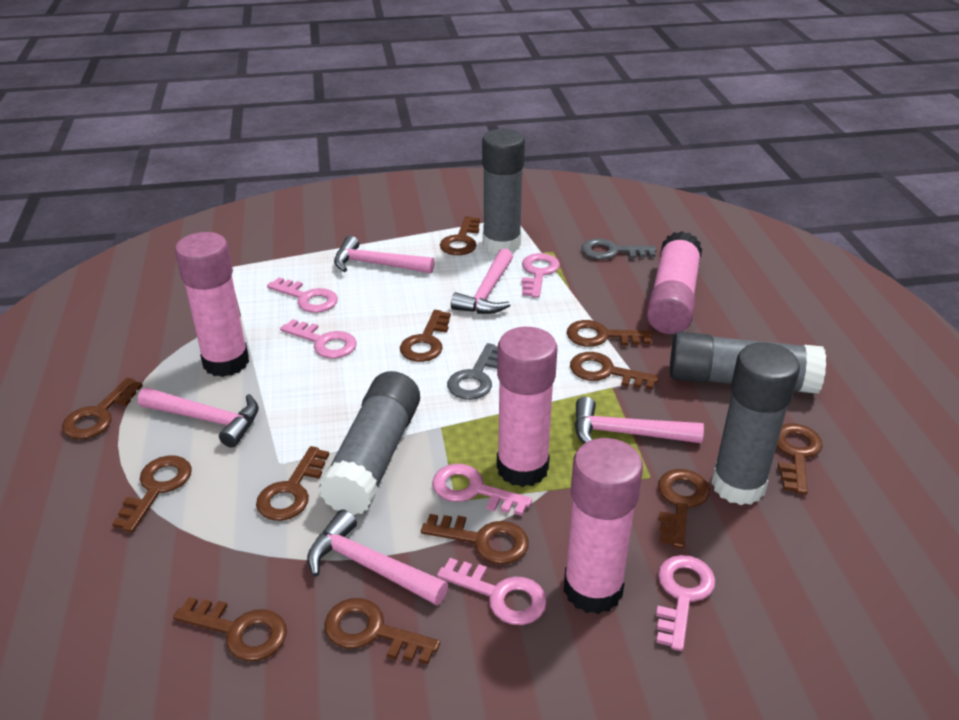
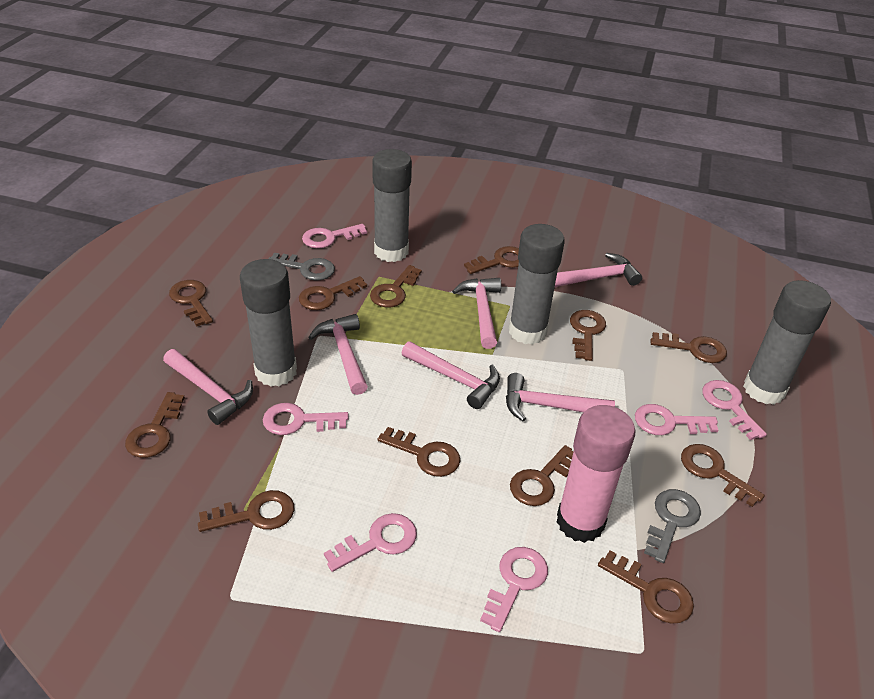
pink glue stick: [175,232,249,377] [497,327,557,487] [564,438,643,614] [646,231,702,334] = 4 -> [557,405,636,543] = 1
pink hammer: [138,388,259,448] [307,510,448,605] [334,236,435,274] [451,248,513,314] [574,397,704,444] = 5 -> [163,349,253,425] [308,314,368,395] [402,341,500,409] [452,278,501,349] [506,373,615,421] [555,253,642,287] = 6

